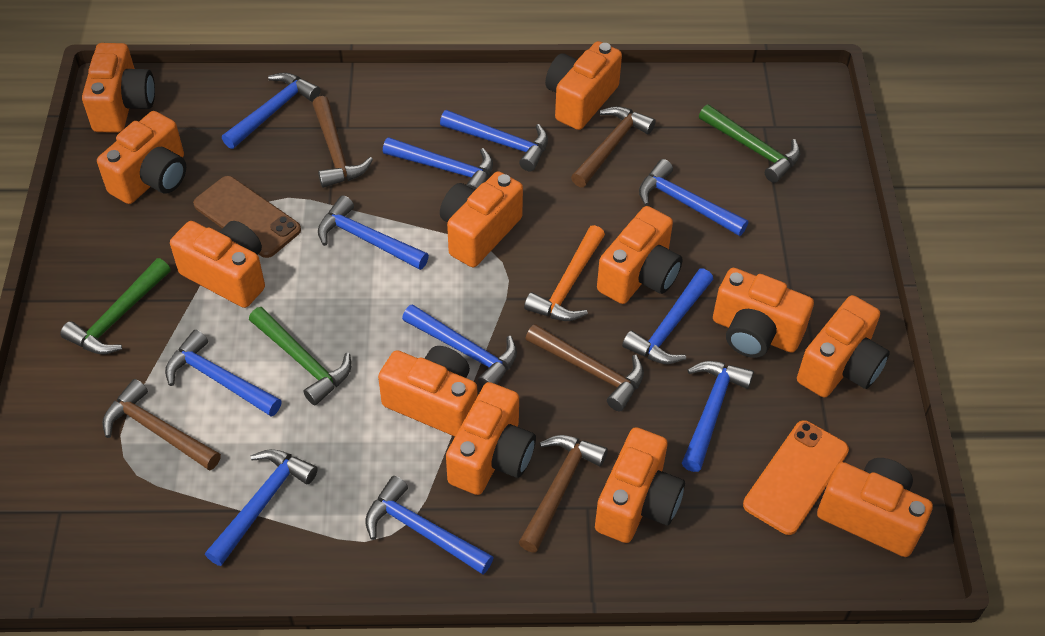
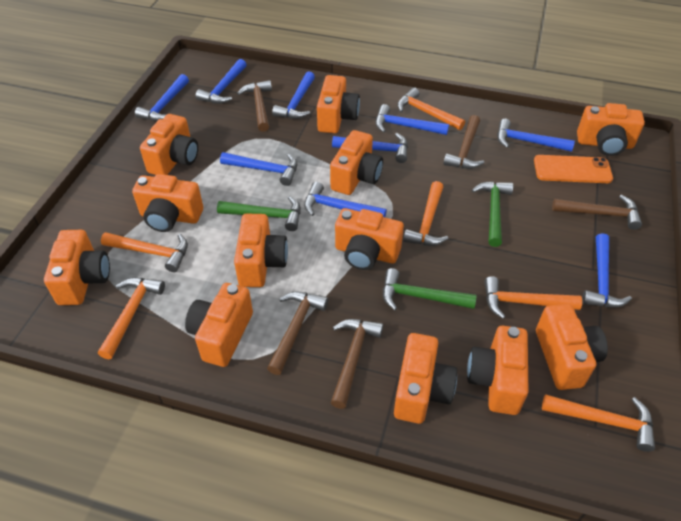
blue hammer: [165,330,282,416] [205,449,318,566] [222,72,321,149] [318,196,429,270] [365,476,494,574] [383,137,493,190] [402,304,517,387] [440,110,548,171] [622,269,713,364] [639,159,748,236] [682,361,754,472] = 11 -> [135,74,189,121] [196,59,247,104] [220,152,297,186] [272,71,315,119] [304,182,387,217] [332,133,408,163] [375,104,449,135] [497,119,575,152] [582,233,632,308] = 9
brown phone: [193,176,301,258] = 1 -> none = 0
orange hammer: [524,225,605,321] = 1 -> [98,278,165,359] [101,232,188,272] [397,87,465,130] [403,181,449,246] [484,276,582,319] [542,394,655,452] = 6

